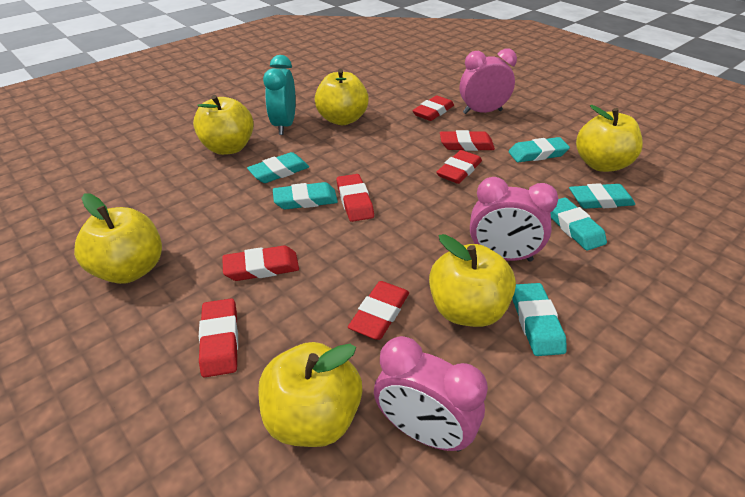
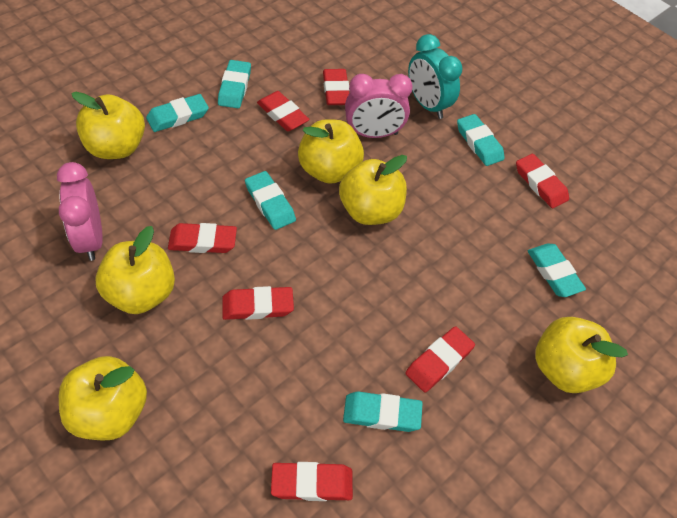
pink clock: [374,336,488,452] [460,49,517,114] [470,177,558,262] = 3 -> [57,162,103,261] [345,74,413,138] = 2

